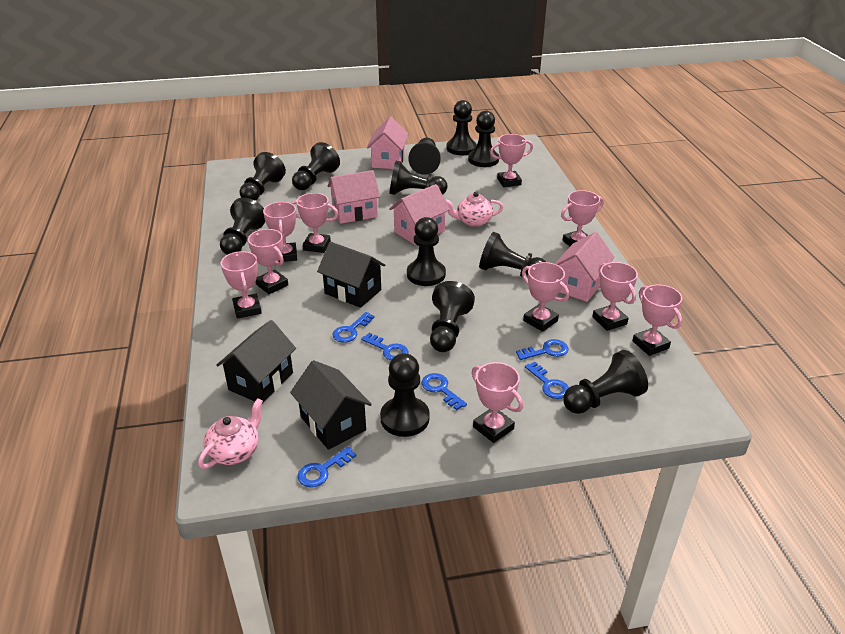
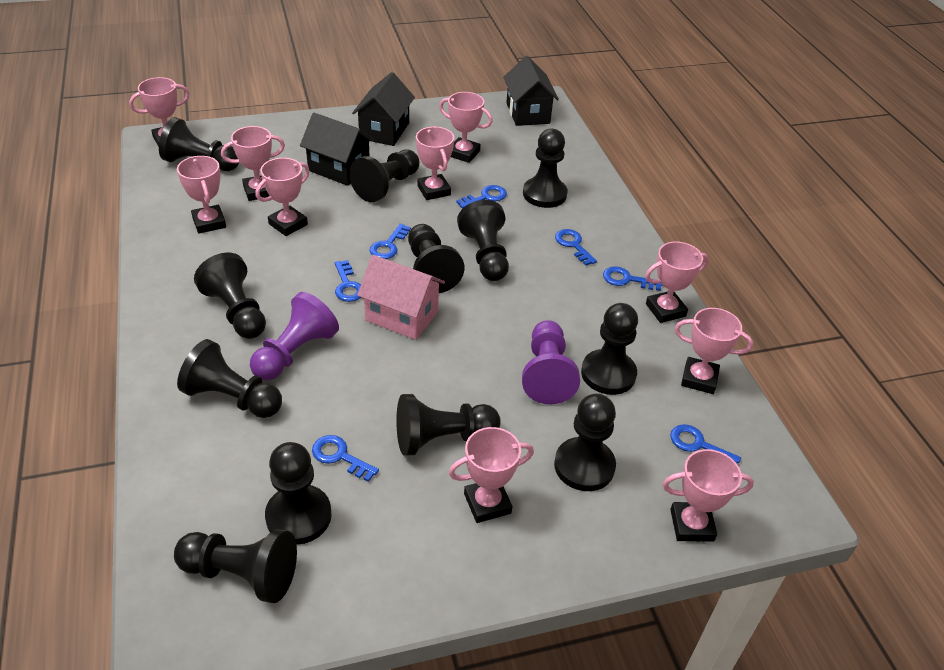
blue key: [297,446,356,488] [333,312,375,343] [361,333,409,361] [421,373,467,410] [516,339,568,360] [525,362,569,399] = 6 -> [312,435,379,482] [335,260,361,302] [369,223,411,259] [456,185,507,209] [555,229,597,266] [603,266,662,291] [670,424,741,463] = 7
pink house: [327,170,380,224] [367,116,409,169] [389,184,450,245] [555,232,615,302] = 4 -> [357,255,445,340] = 1
pink teapot: [198,398,263,469] [445,192,503,227] = 2 -> none = 0
purple pawn: none = 0 -> [250,292,339,380] [522,320,580,404] = 2

